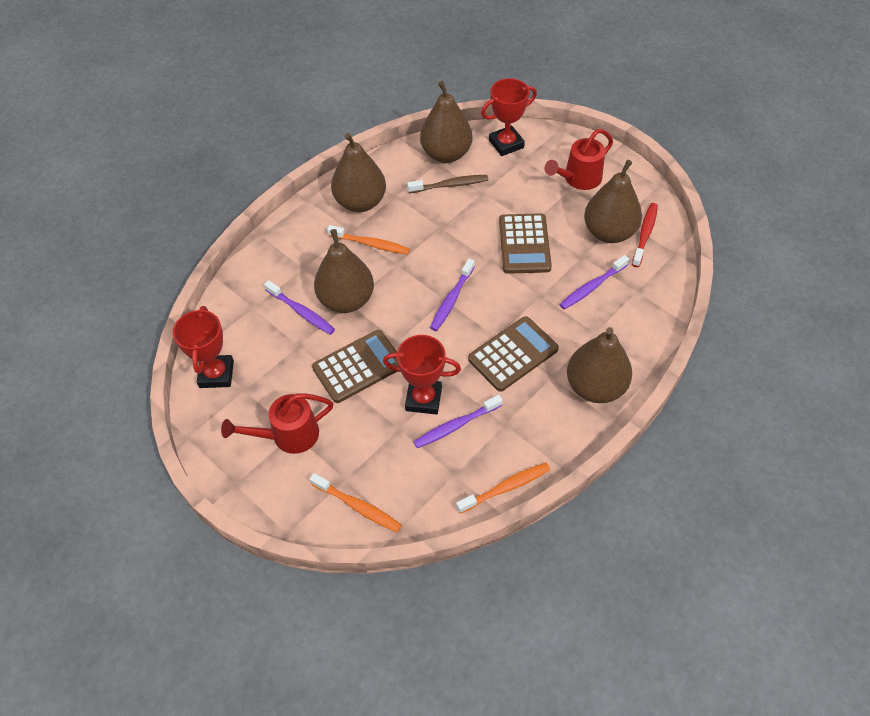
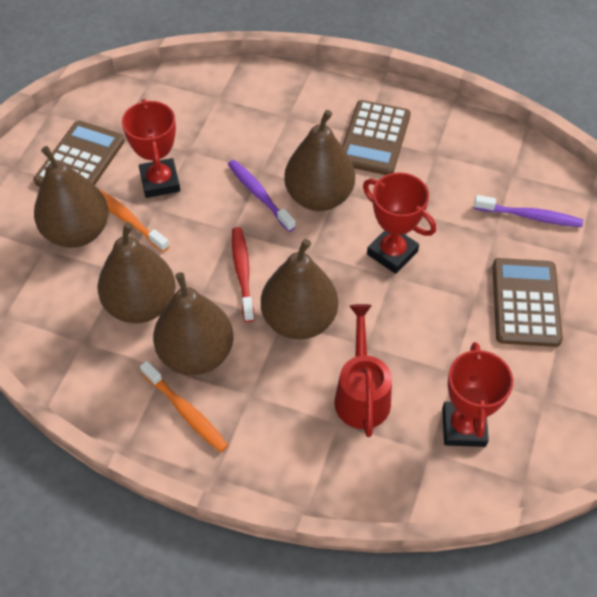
brown toothbrush: [407,175,488,193] = 1 -> none = 0
orange toothbrush: [310,473,402,532] [327,225,410,255] [456,463,550,514] = 3 -> [99,189,169,252] [140,361,228,452] = 2
purple toothbrush: [264,280,335,335] [414,395,503,448] [430,259,475,331] [559,255,629,310] = 4 -> [228,160,296,232] [474,195,583,227] = 2
red watering can: [221,394,333,454] [545,129,613,190] = 2 -> [334,304,392,437] = 1

